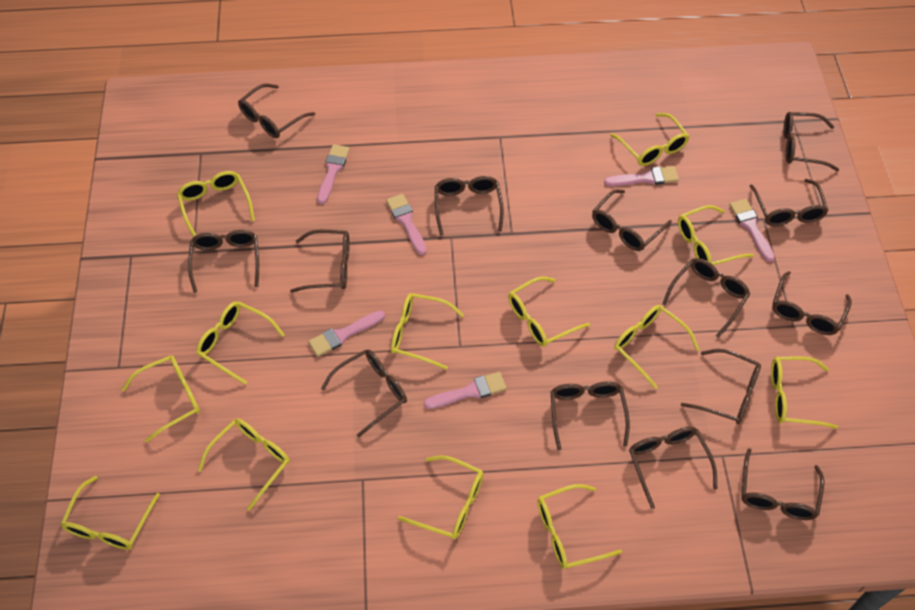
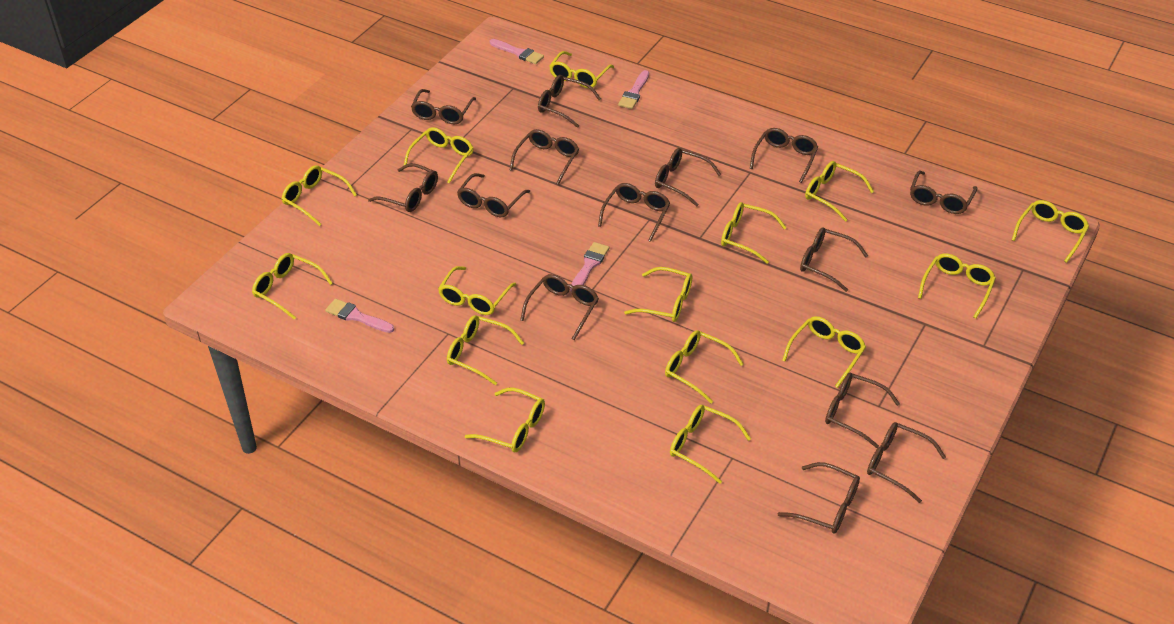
pink brush: [308,311,385,357] [317,144,350,204] [386,194,427,255] [424,372,507,409] [604,166,679,186] [729,199,775,262] = 6 -> [325,299,394,333] [490,39,544,64] [570,242,609,291] [618,70,649,109] = 4
yellow glasses: [60,476,160,550] [121,355,200,443] [177,171,255,237] [196,302,285,385] [198,419,290,511] [391,293,464,370] [398,455,484,539] [508,276,590,347] [537,484,622,569] [610,113,690,166] [614,305,700,389] [678,205,754,265] [771,357,838,429] = 13 -> [252,253,332,320] [282,165,357,226] [404,127,473,183] [438,266,516,315] [447,315,524,385] [465,388,545,453] [549,51,614,88] [624,267,692,322] [665,330,743,404] [670,405,751,484] [721,202,787,264] [782,316,866,388] [805,161,874,222] [918,254,996,319] [1012,200,1089,263] = 15

